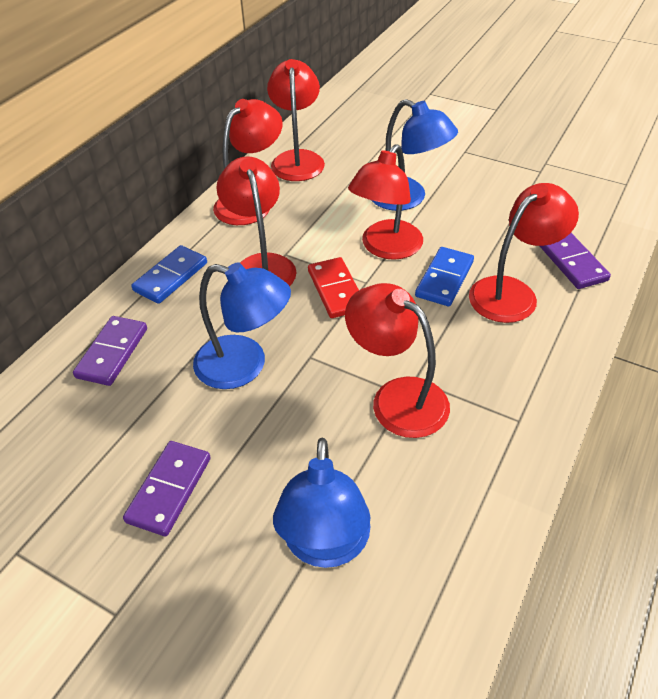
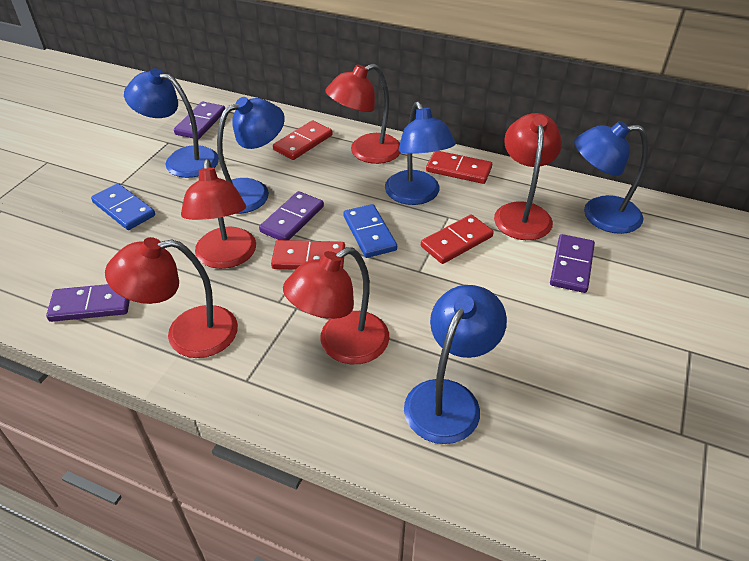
blue lamp: [193,262,291,389] [273,438,371,568] [371,99,458,211] = 3 -> [124,68,219,178] [217,97,285,214] [385,102,456,205] [404,285,507,444] [574,121,648,234] = 5
purple domino: [73,316,147,386] [123,441,211,536] [540,233,611,289] = 3 -> [46,284,130,322] [174,102,225,139] [259,191,324,240] [550,234,595,293] = 4
red domino: [308,257,359,318] = 1 -> [271,240,345,270] [273,120,333,160] [421,214,494,264] [426,151,492,184] = 4
red lamp: [213,99,283,225] [216,156,297,286] [267,59,325,181] [345,283,450,438] [348,144,423,260] [469,183,579,323] = 6 -> [105,237,238,358] [181,159,256,269] [283,247,389,364] [325,64,401,164] [494,113,562,240] = 5

